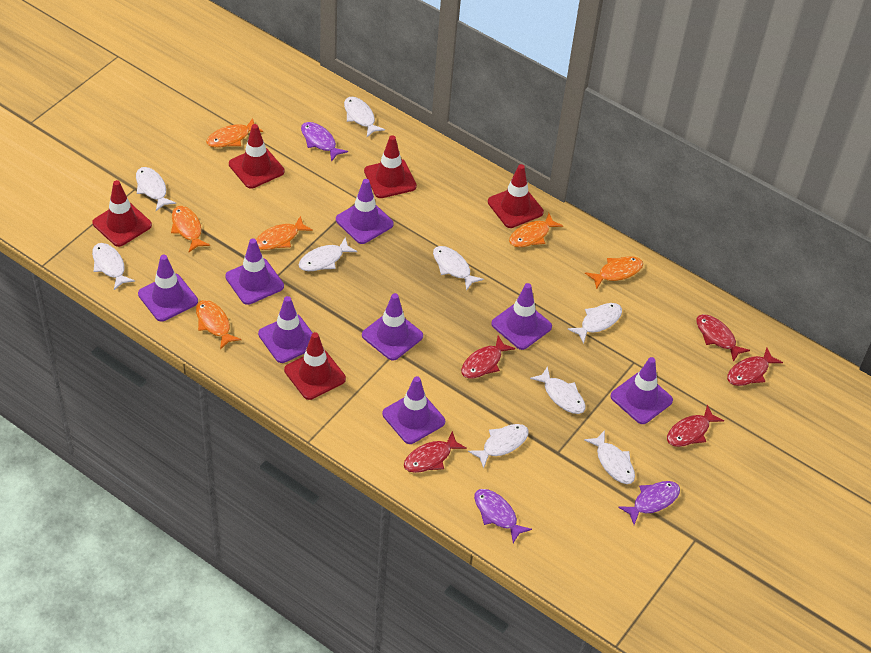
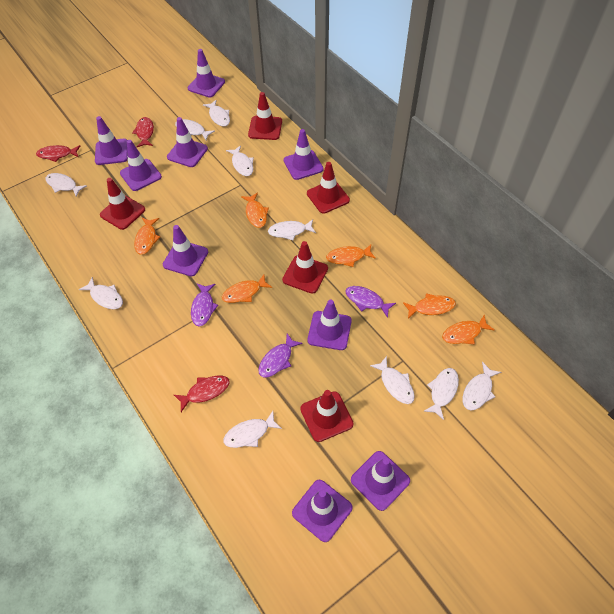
purple traffic cone: [138,255,198,322] [225,238,284,305] [258,296,313,363] [336,179,394,244] [362,293,423,360] [382,376,445,444] [491,283,552,350] [610,357,673,424] = 8 -> [95,116,128,165] [120,140,162,191] [163,225,208,276] [167,117,208,167] [188,49,225,98] [283,129,324,180] [292,480,352,542] [307,300,352,350] [351,451,410,511] = 9
red fish: [404,431,467,473] [461,336,515,379] [667,405,724,447] [696,314,750,362] [727,347,783,386] = 5 -> [36,145,80,162] [132,117,154,147] [174,376,230,412] = 3
white fish: [92,243,135,290] [136,167,176,211] [299,237,358,271] [344,97,385,137] [433,246,484,291] [468,424,529,468] [530,366,585,414] [567,303,622,344] [584,430,635,484] = 9 -> [45,173,87,197] [79,277,123,309] [175,119,215,140] [203,100,230,127] [223,411,282,448] [226,145,254,176] [268,219,316,240] [370,356,415,404] [423,368,459,420] [463,362,501,411] = 10

